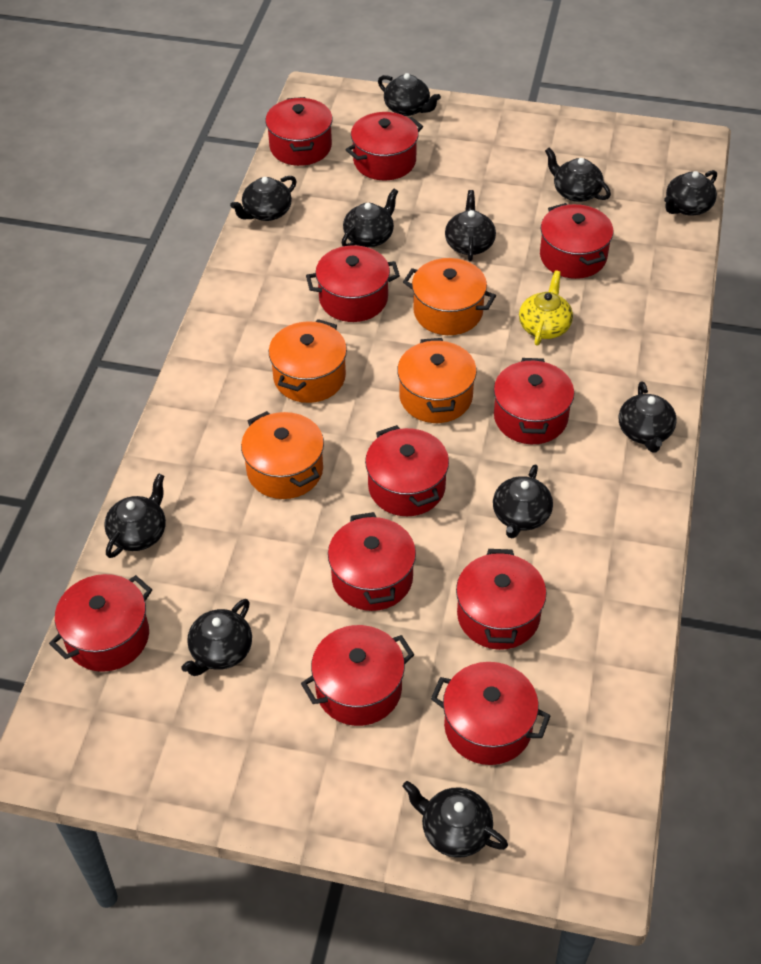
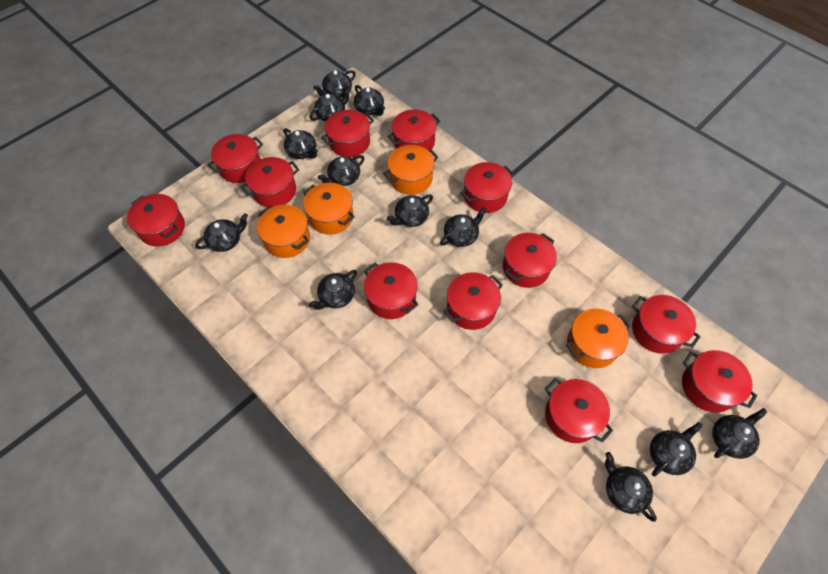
black teapot: [104,473,166,558] [181,599,252,676] [230,176,297,221] [342,189,398,247] [378,73,441,116] [403,781,508,858] [445,190,496,261] [493,465,553,538] [545,148,611,202] [619,381,677,453] [664,170,717,216] = 11 -> [195,213,248,252] [283,128,318,159] [309,87,351,121] [309,270,357,310] [314,70,356,98] [318,155,364,186] [354,85,385,116] [387,194,433,227] [440,207,487,247] [605,452,657,522] [650,422,703,476] [712,408,768,459] = 12
red pot: [49,574,152,672] [265,97,332,166] [301,625,415,726] [306,245,400,322] [328,512,416,611] [346,112,423,180] [365,425,449,516] [431,662,550,765] [456,549,546,650] [494,358,574,444] [540,203,613,279] = 11 -> [127,194,185,247] [207,134,263,183] [241,157,299,208] [321,110,374,157] [364,262,418,319] [388,109,440,150] [443,272,503,330] [460,162,514,213] [503,233,557,288] [545,378,613,443] [632,295,701,354] [682,350,757,413] = 12
yellow teapot: [519,270,573,346] = 1 -> none = 0

